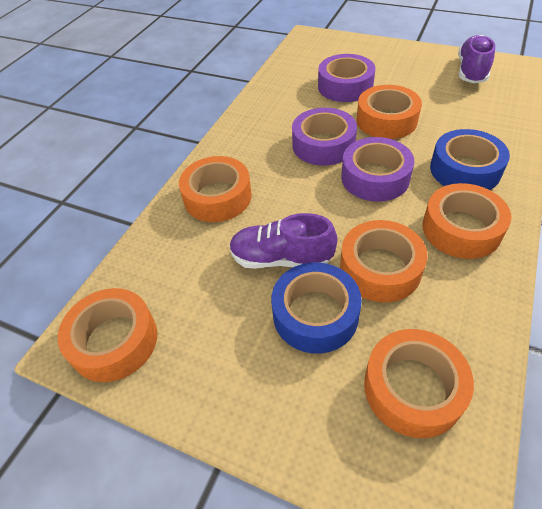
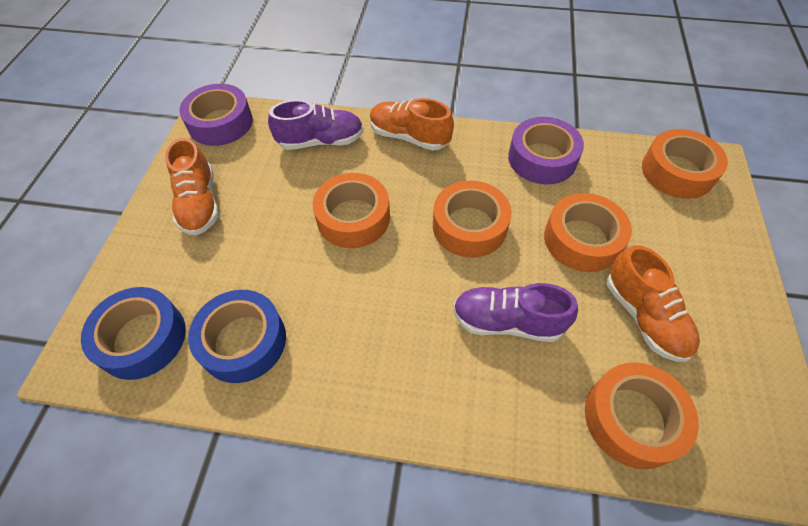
orange shoe: none = 0 -> [165,138,219,235] [370,98,454,151] [607,245,700,362] = 3
orange tape: [58,288,157,382] [179,156,252,222] [340,220,427,303] [356,85,422,139] [364,329,474,438] [422,183,511,259] = 6 -> [313,173,390,248] [433,181,512,257] [544,193,632,272] [585,362,699,469] [642,129,728,199] = 5
purple tape: [292,108,357,166] [318,54,376,102] [341,137,414,202] = 3 -> [179,84,253,146] [508,117,584,184] = 2

